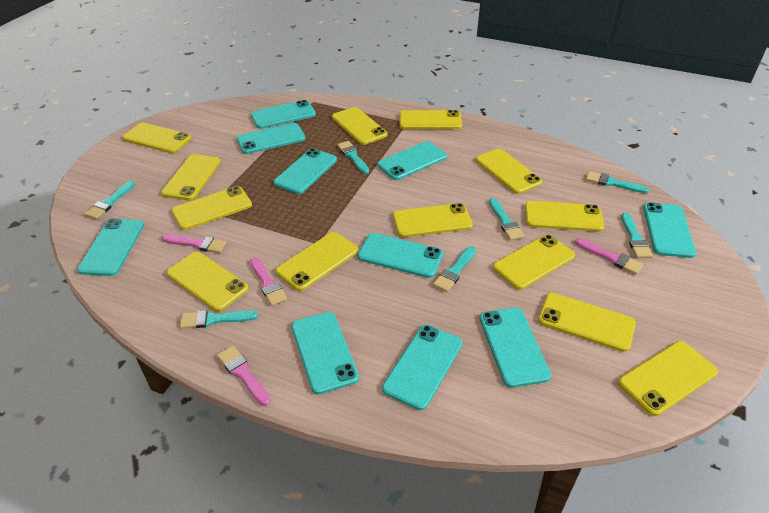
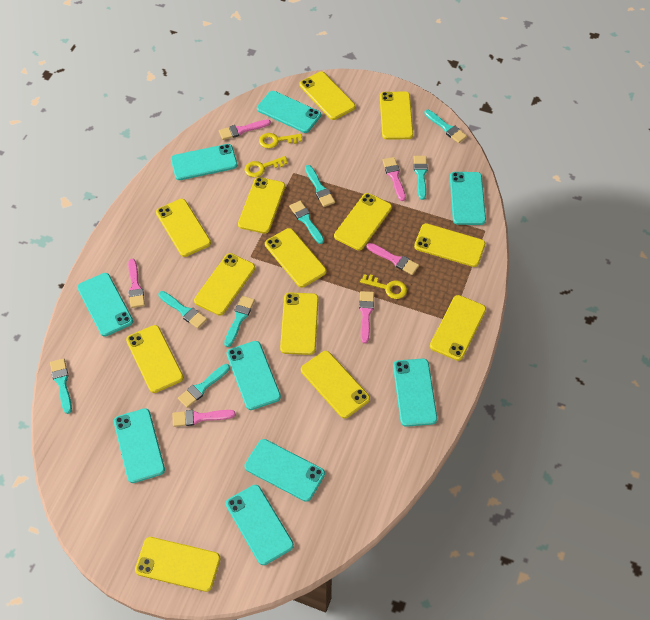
pink brush: [162,234,227,253] [217,346,271,406] [250,257,287,306] [575,238,643,275] = 4 -> [128,259,145,308] [172,410,236,427] [219,119,271,140] [359,291,374,343] [367,243,419,275] [382,157,406,201] = 6
turquoise brush: [85,181,135,219] [180,310,258,329] [337,141,369,174] [433,246,476,292] [489,198,524,240] [586,171,649,193] [621,213,653,258] = 7 -> [50,358,72,414] [158,291,207,329] [178,364,230,408] [224,296,255,347] [289,201,324,244] [305,165,335,207] [414,156,428,200] [424,110,467,143] = 8
turquoise phone: [77,218,144,276] [237,123,306,154] [251,100,316,129] [273,148,337,194] [292,312,359,394] [358,233,443,278] [377,141,447,180] [382,325,463,410] [480,308,551,388] [643,202,696,258] = 10 -> [77,273,133,337] [114,408,165,483] [171,144,237,180] [226,485,294,565] [227,341,281,410] [245,439,325,502] [257,91,321,133] [393,359,437,427] [450,172,486,225] = 9
yellow key: none = 0 -> [245,156,288,177] [259,133,302,149] [360,274,407,299] = 3

